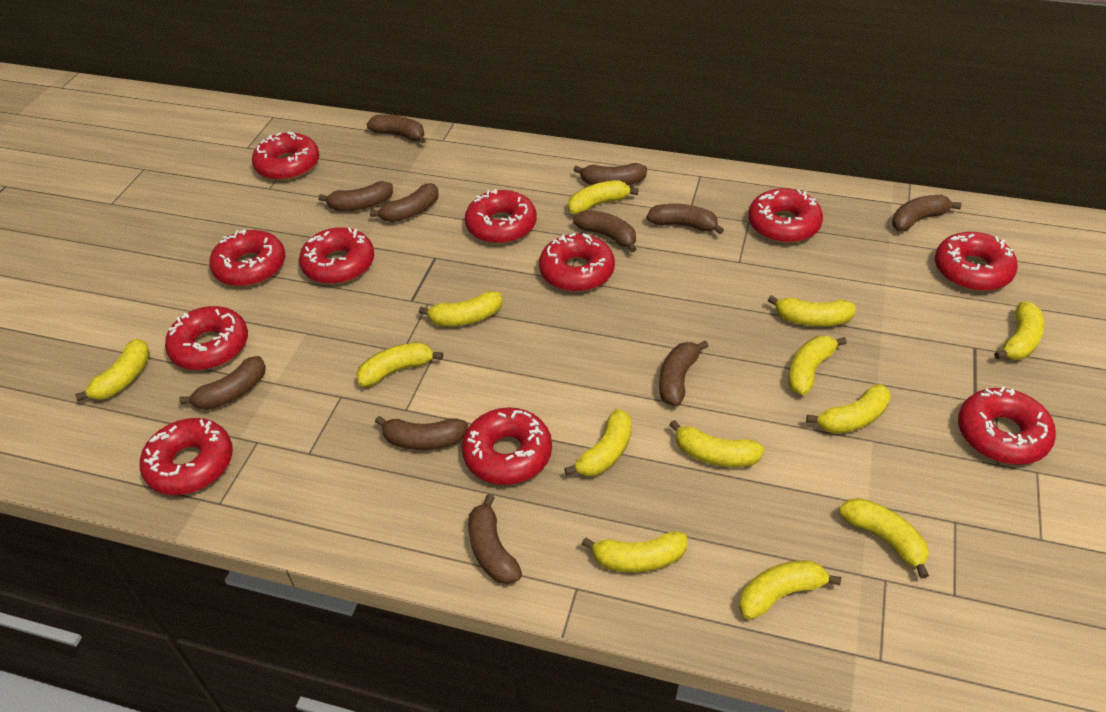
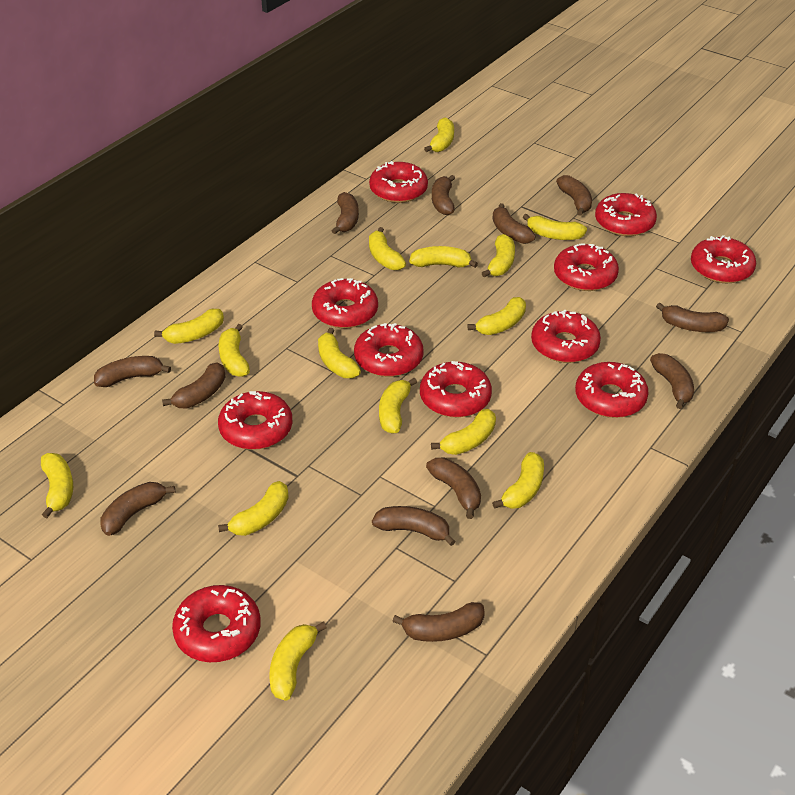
brown banana: [179,356,266,410] [318,181,393,211] [367,114,426,143] [370,183,439,222] [375,416,468,450] [468,494,522,584] [573,163,647,185] [573,210,636,253] [647,204,724,234] [659,340,708,406] [892,195,962,231] = 11 -> [94,356,171,387] [100,482,175,536] [162,362,226,409] [332,192,359,234] [372,506,456,546] [392,602,485,642] [426,458,481,519] [432,175,455,215] [493,203,536,244] [556,175,592,216] [650,353,694,409] [656,303,729,332] = 12
yellow banana: [75,339,150,401] [356,342,443,387] [419,291,502,327] [564,409,631,477] [568,180,639,215] [582,531,687,573] [670,420,765,467] [739,560,841,620] [768,295,856,327] [788,336,847,396] [806,384,891,434] [839,498,929,578] [994,302,1044,360] = 13 -> [41,453,73,518] [154,309,224,344] [218,481,289,536] [219,324,250,377] [269,622,327,701] [318,328,361,378] [369,227,406,270] [379,378,417,434] [409,246,478,268] [424,117,454,152] [431,409,496,455] [467,297,526,335] [482,234,515,277] [492,452,544,509] [523,214,587,240] = 15

